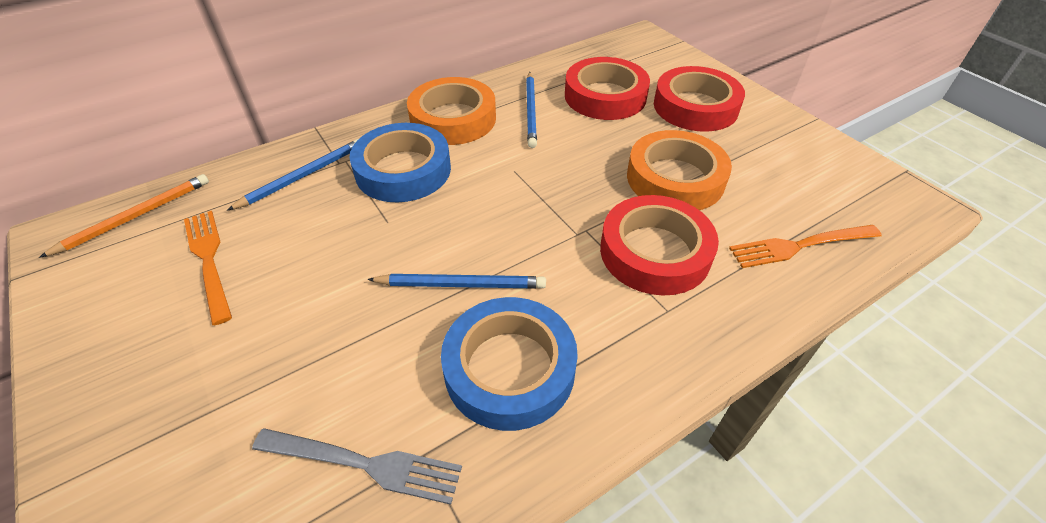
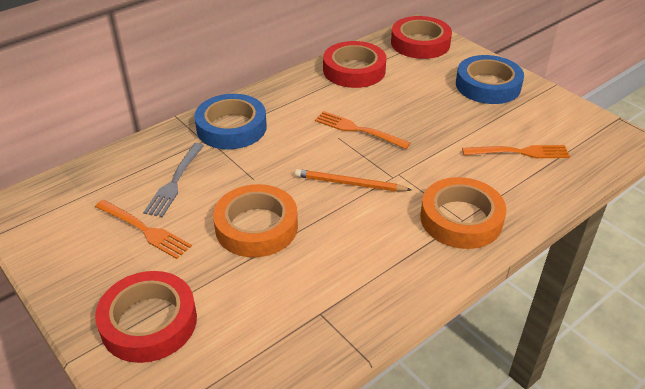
blue pencil: [227,139,358,210] [367,274,546,289] [526,72,537,148] = 3 -> none = 0
orange fork: [184,211,232,325] [729,225,881,268] = 2 -> [95,200,192,259] [315,111,411,149] [462,145,570,158] = 3

